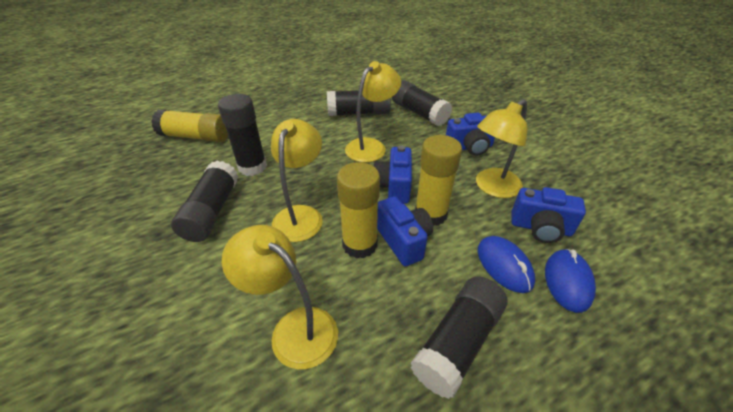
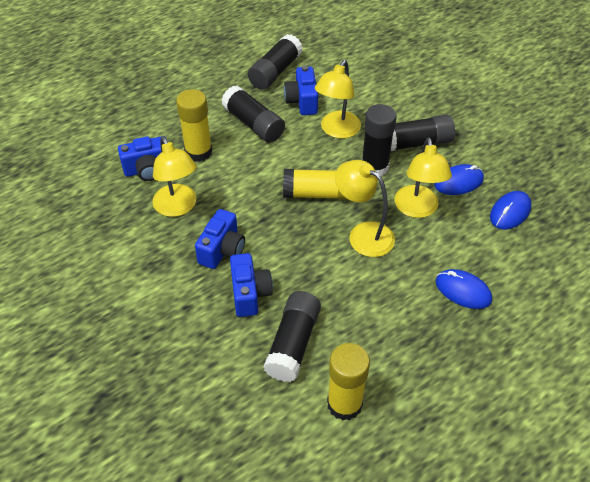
blue mouse: [477,236,535,293] [545,249,596,313] = 2 -> [434,164,484,195] [435,269,492,309] [490,191,532,230] = 3

